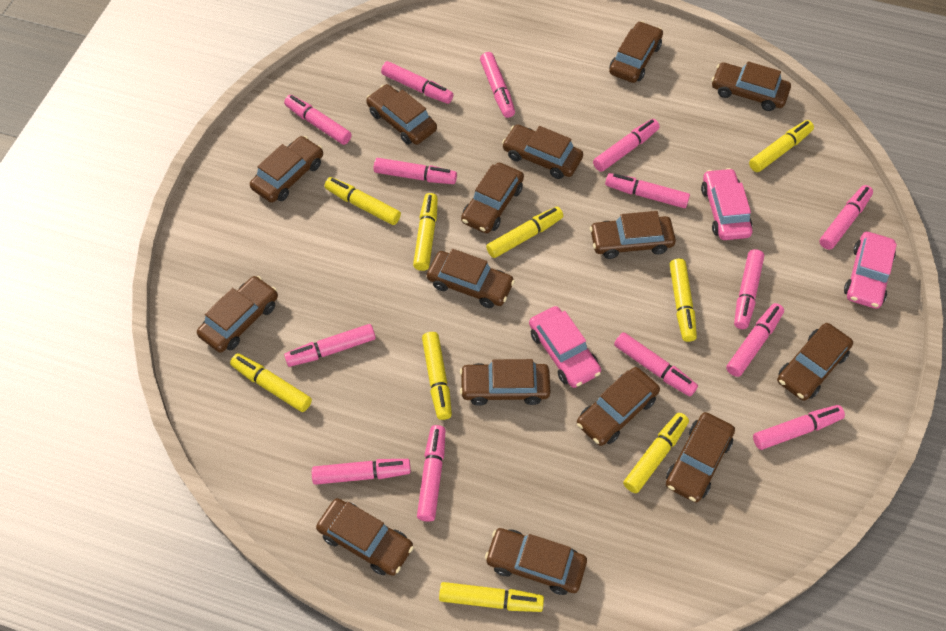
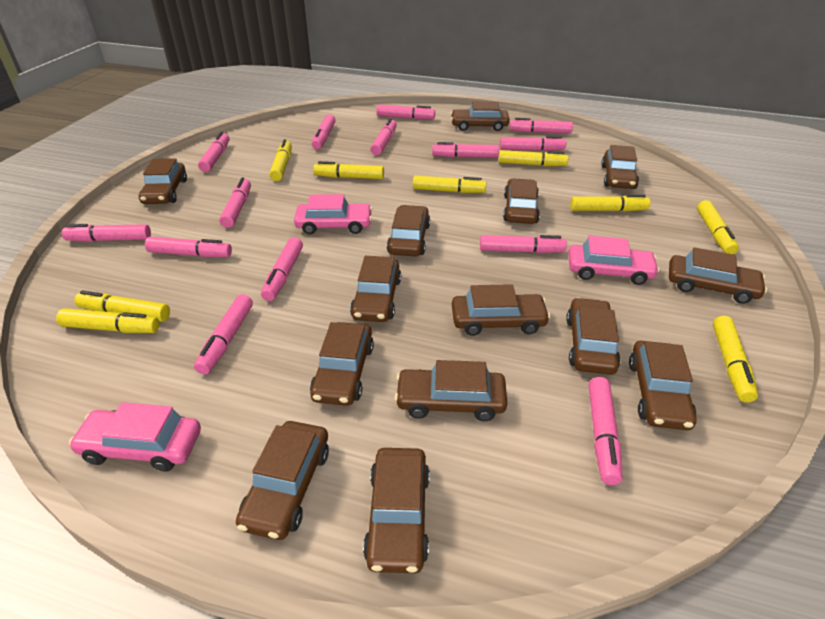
brown car: [197,276,278,353] [250,136,323,203] [316,498,414,576] [366,84,437,145] [427,249,515,308] [460,359,550,406] [461,163,524,233] [485,528,587,595] [502,124,583,179] [577,367,660,446] [590,211,676,259] [609,21,663,83] [666,412,735,502] [712,61,791,111] [777,323,853,401] = 15 -> [139,158,187,204] [236,421,329,540] [310,322,374,406] [350,256,401,322] [363,448,430,573] [387,205,430,256] [395,360,507,421] [451,101,510,131] [452,284,550,336] [503,178,540,224] [566,298,621,375] [601,145,639,189] [629,341,697,430] [669,247,767,304] = 14

